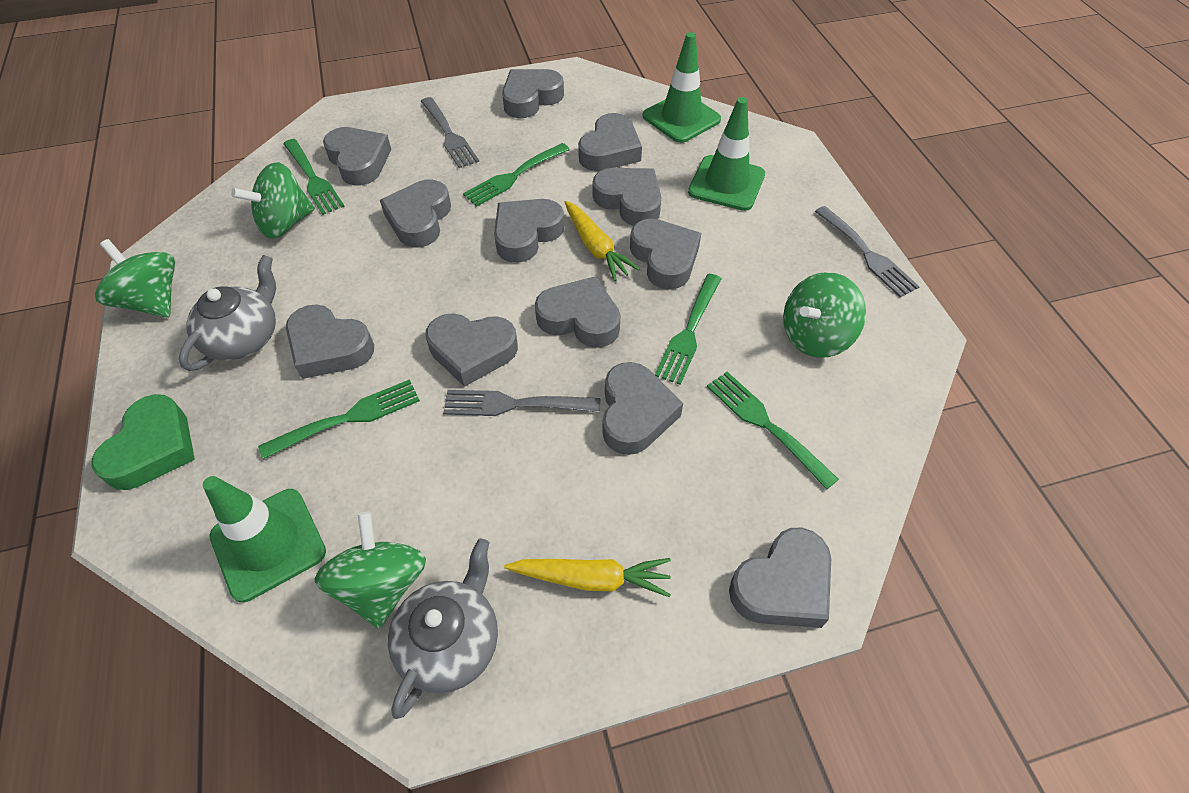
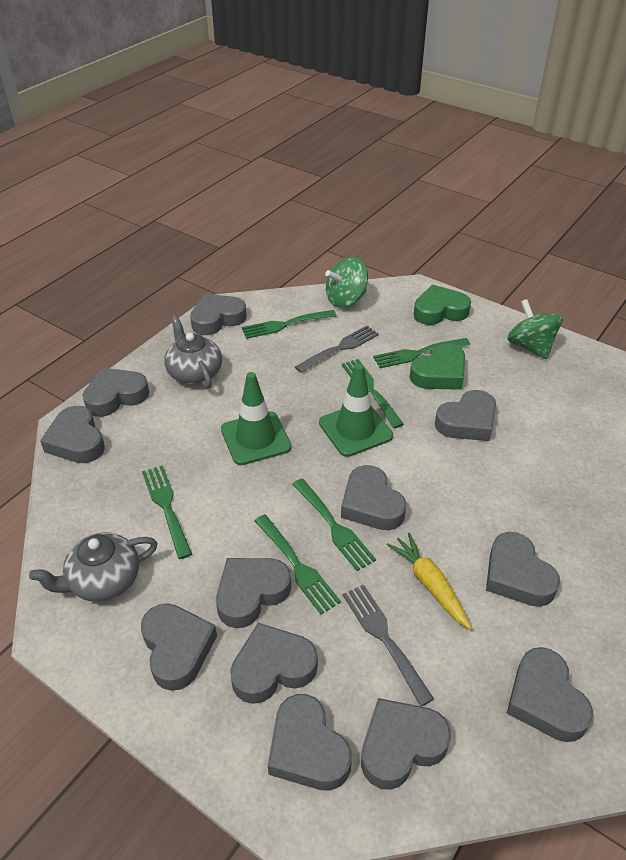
green fork: [258,379,420,459] [283,139,345,215] [463,143,570,207] [655,274,722,385] [707,372,839,490] = 5 -> [142,465,192,559] [242,310,336,339] [254,514,341,614] [292,479,376,571] [342,359,404,428] [373,338,470,368] = 6
green heart: [92,394,195,490] = 1 -> [410,344,465,390] [414,285,471,325] = 2
green spinning top: [95,239,175,318] [231,162,315,239] [315,512,426,629] [783,272,866,358] = 4 -> [325,257,368,308] [507,299,563,359] = 2
green traffic cone: [203,476,326,603] [643,32,721,143] [688,97,765,211] = 3 -> [221,372,292,465] [319,363,393,457] = 2
grey fork: [421,97,479,168] [443,390,600,416] [815,206,920,297] = 3 -> [295,326,379,373] [343,584,434,706] = 2
yellow carrot: [504,558,671,597] [565,201,640,281] = 2 -> [387,533,472,630] = 1

